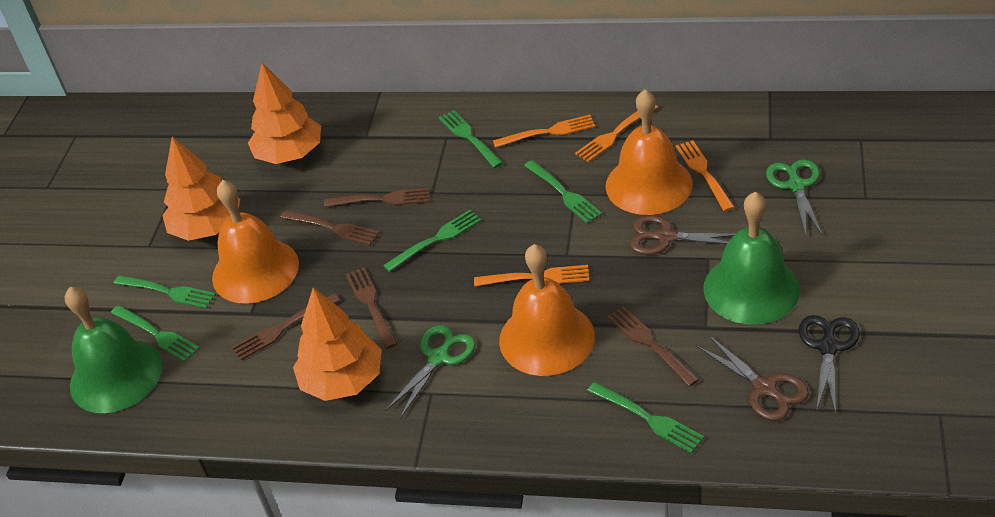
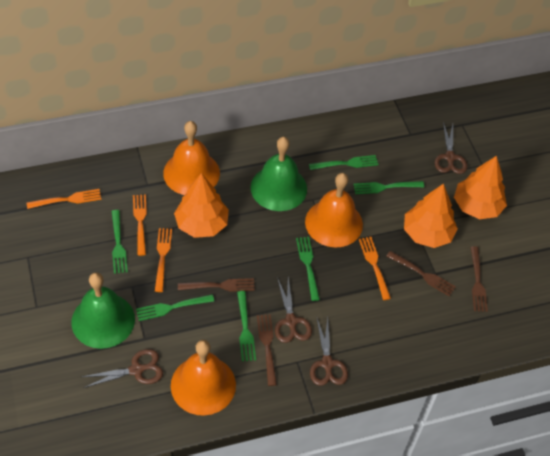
black scissors: [799,315,860,414] = 1 -> none = 0
brown fork: [232,293,340,360] [280,210,380,246] [324,188,430,207] [346,267,397,349] [607,306,699,387] = 5 -> [178,278,255,292] [257,314,277,386] [387,251,456,297] [471,246,488,312] = 4
brown scissors: [630,215,735,255] [696,335,809,421] = 2 -> [82,349,163,388] [275,277,312,343] [310,318,348,386] [435,122,467,174] = 4
green scissors: [385,325,476,419] [766,159,823,236] = 2 -> none = 0

